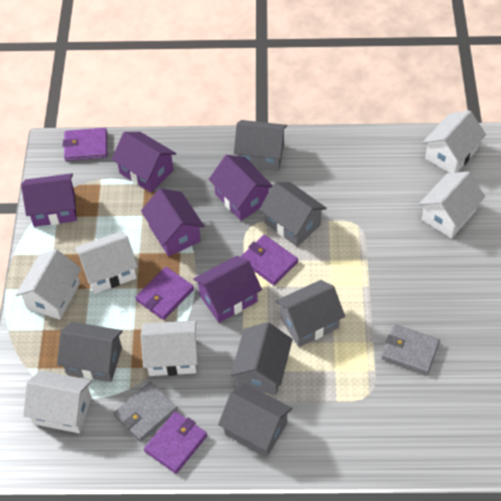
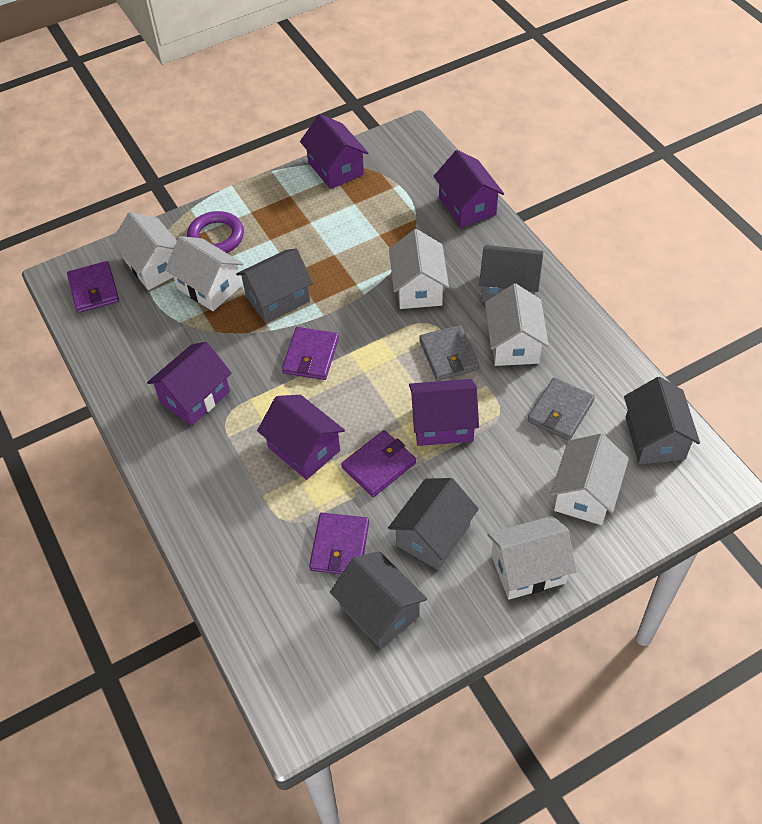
grey house: [57,322,123,382] [218,384,292,457] [231,322,293,395] [234,120,287,171] [259,182,327,247] [275,280,345,347] = 6 -> [236,248,313,323] [330,551,427,649] [388,478,479,570] [479,245,543,302] [624,377,700,464] = 5
purple ring: none = 0 -> [187,211,244,253] = 1

